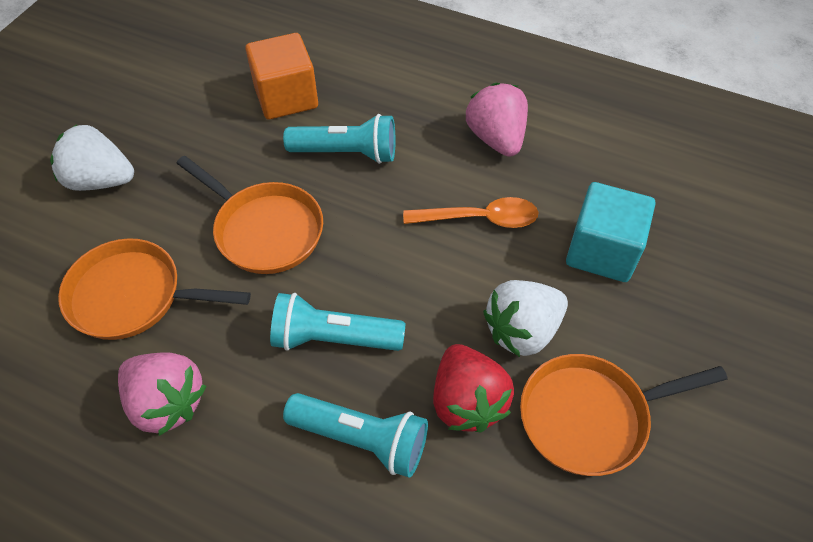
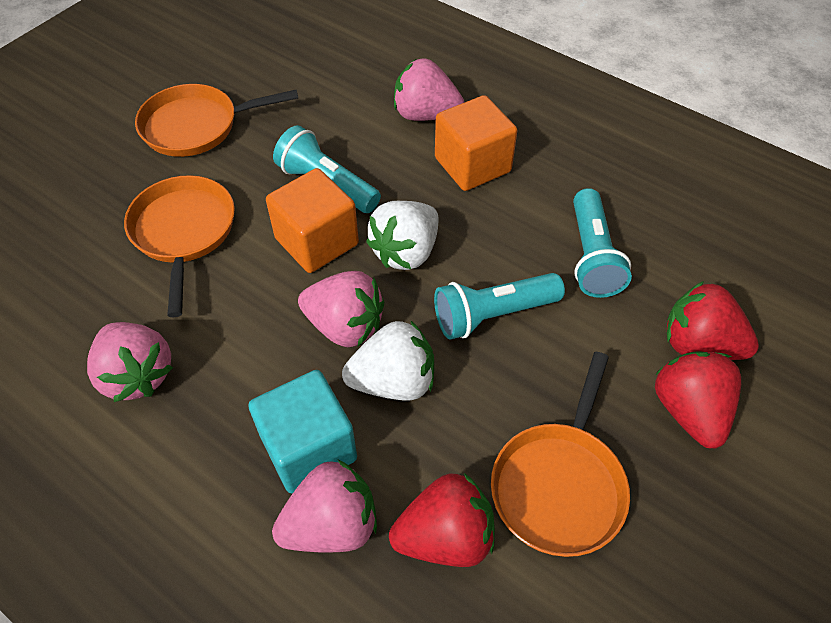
orange cube: [245,33,318,119] = 1 -> [266,168,359,273] [435,95,517,191] = 2
orange spoon: [403,197,539,228] = 1 -> none = 0
pink strawberry: [118,352,206,436] [466,83,528,157] = 2 -> [87,322,173,402] [272,460,377,552] [298,271,384,347] [394,58,465,121] = 4
red strawberry: [433,344,514,433] = 1 -> [389,473,495,567] [655,351,741,449] [667,281,759,360] = 3

